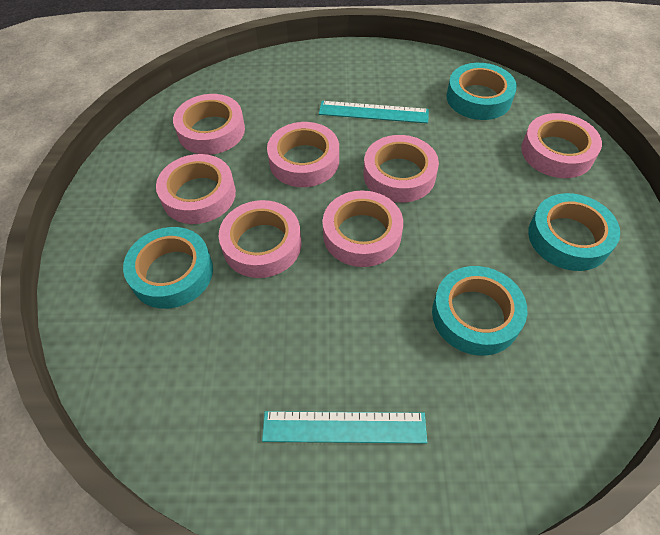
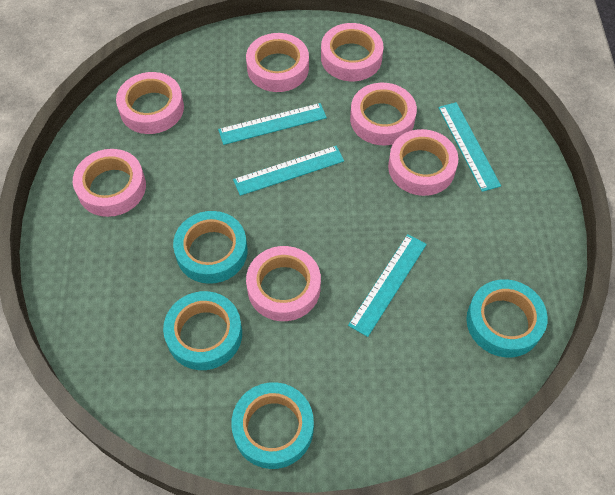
turquoise ruler: [262,411,427,443] [319,101,429,123] = 2 -> [218,103,327,145] [233,146,344,196] [348,234,427,337] [438,102,501,192] = 4

